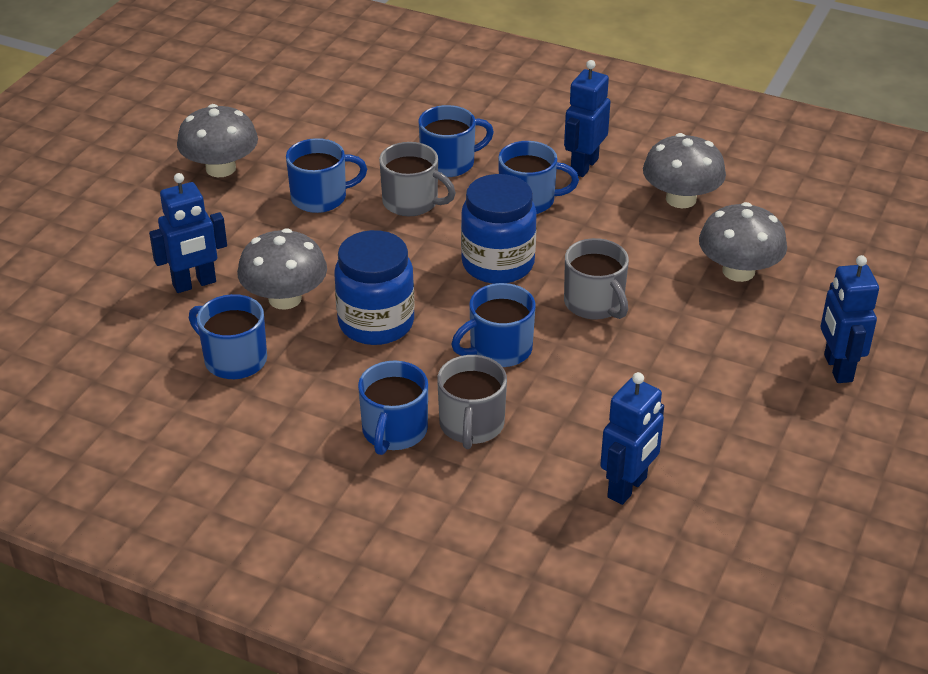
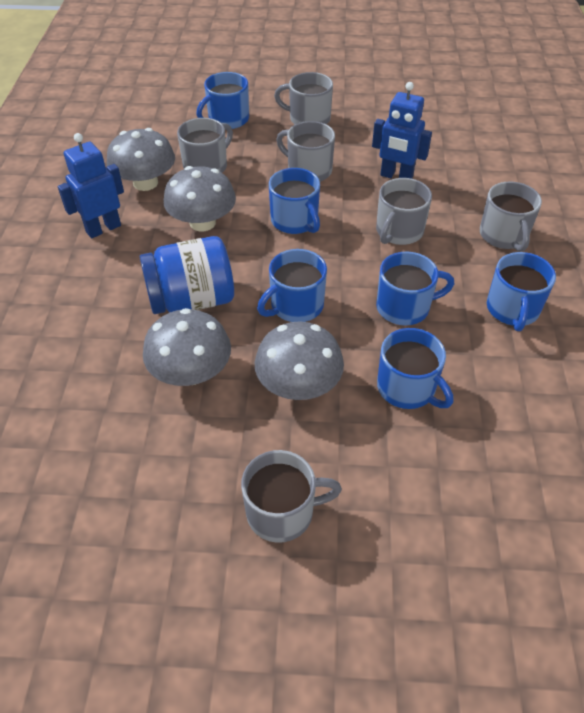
blue jar: [335,230,415,345] [461,174,537,284] = 2 -> [140,236,234,314] = 1
blue robot: [149,173,227,293] [564,60,611,177] [600,372,664,505] [821,255,879,383] = 4 -> [58,133,124,238] [372,82,432,179] = 2
grey mug: [379,142,456,216] [437,355,507,449] [564,238,629,320] = 3 -> [177,118,233,173] [241,450,342,543] [274,72,333,124] [276,121,335,182] [376,178,432,245] [480,182,542,252] = 6

